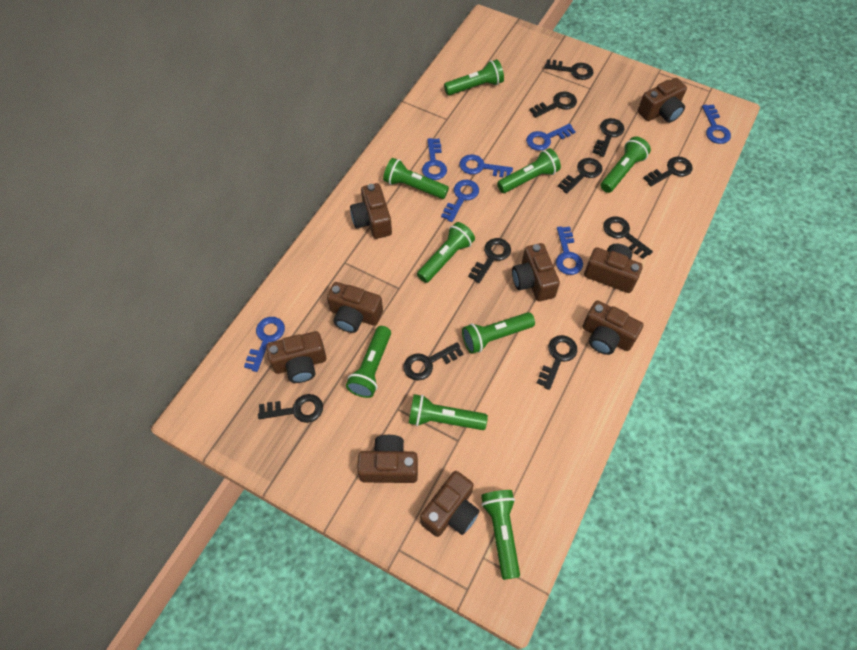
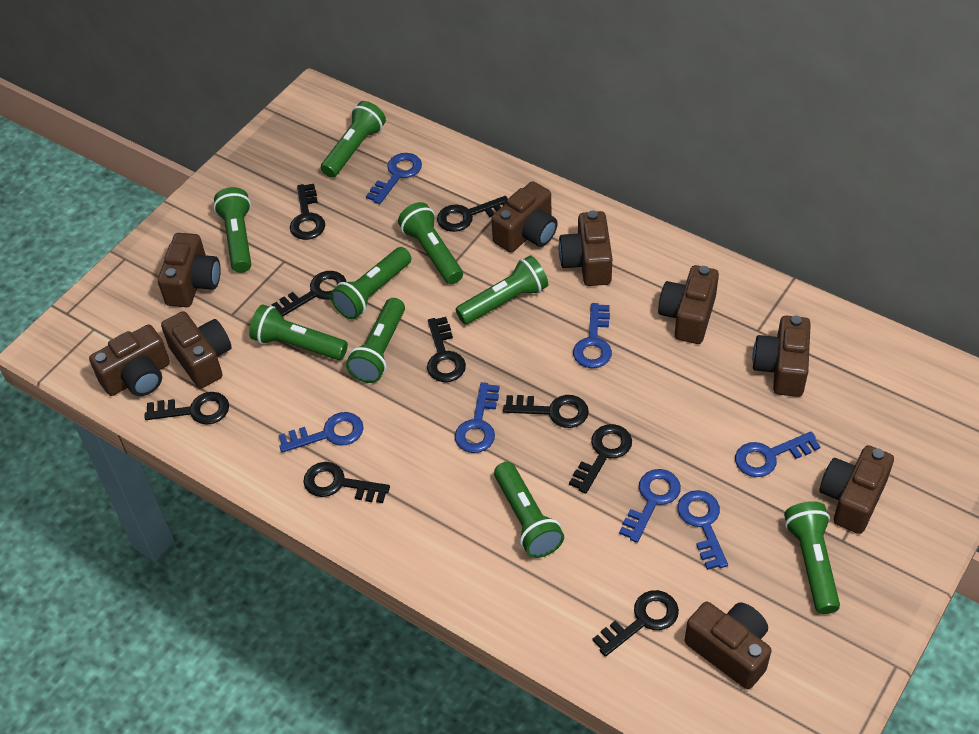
black key: [258,394,323,423] [403,342,463,381] [468,238,511,283] [529,91,577,118] [537,335,577,390] [544,59,594,80] [558,158,602,194] [592,118,624,157] [603,216,653,259] [644,156,693,186] = 10 -> [145,392,229,425] [271,271,347,317] [290,184,325,240] [303,462,390,503] [427,317,466,382] [437,196,508,232] [503,395,589,428] [569,424,632,494] [593,590,679,657] = 9

